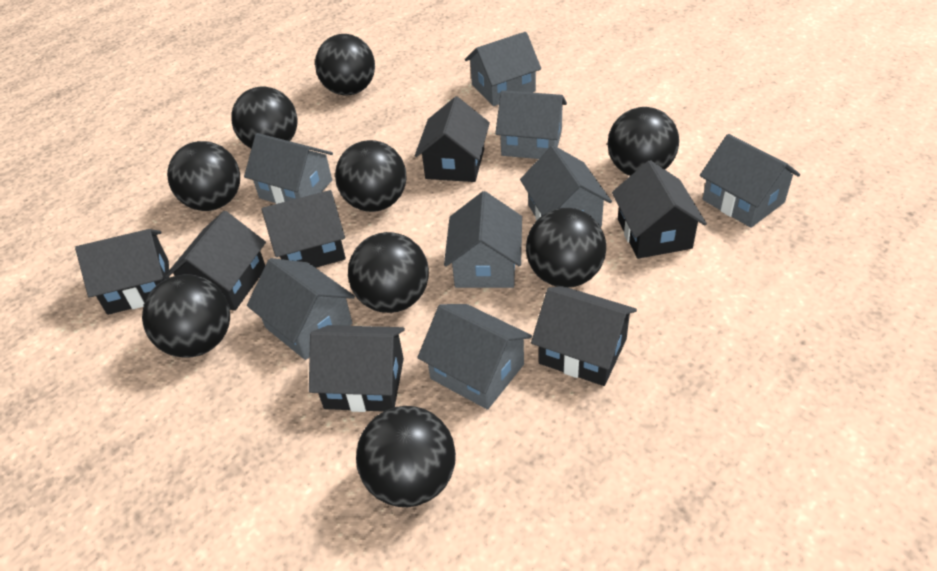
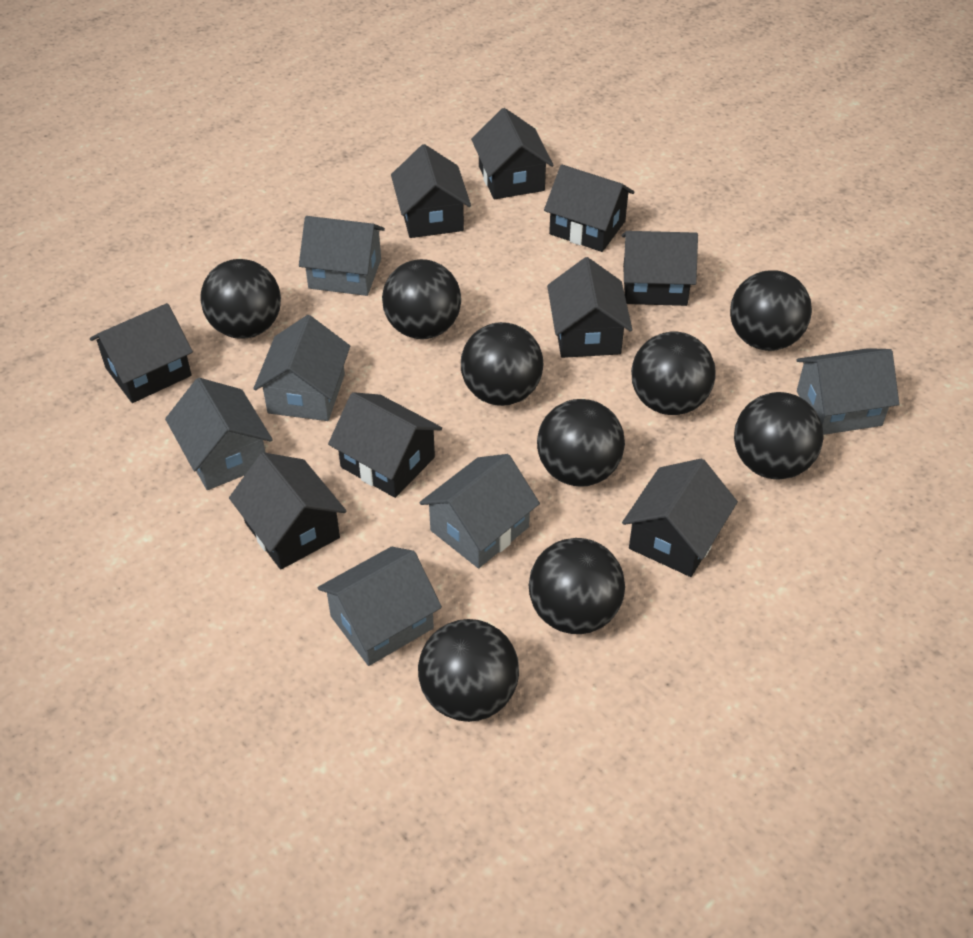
black house: [75,229,170,315] [165,211,266,311] [261,190,346,268] [309,325,405,412] [415,96,490,182] [531,286,637,386] [612,160,707,259] = 7 -> [90,303,193,403] [229,452,346,570] [328,392,442,498] [391,144,471,238] [471,108,554,199] [544,165,634,252] [547,257,632,358] [622,231,698,306] [622,459,738,577] = 9
grey house: [244,133,333,204] [247,258,355,360] [417,304,532,410] [444,191,522,288] [465,32,541,106] [495,90,567,159] [520,145,612,227] [700,134,800,228] = 8 -> [165,378,273,490] [253,315,350,421] [299,216,385,296] [318,547,442,666] [419,454,540,568] [796,348,899,435] = 6

